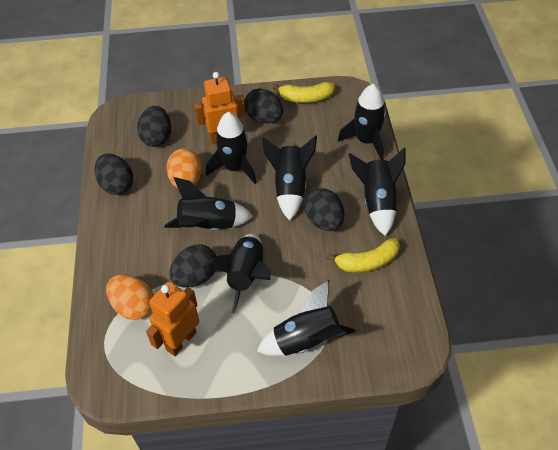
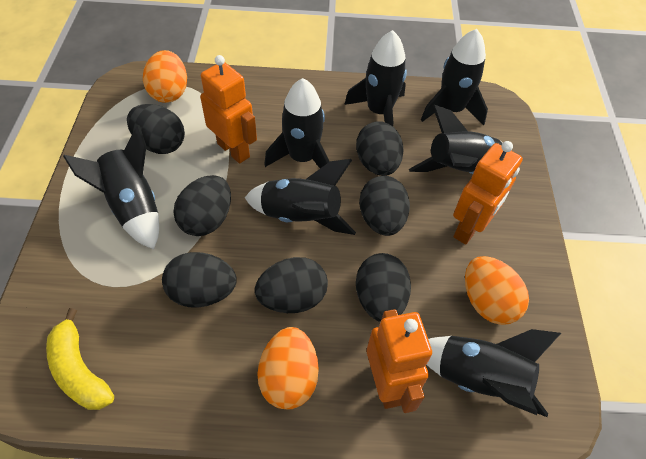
black egg: [94,154,133,195] [137,106,171,147] [169,244,216,288] [244,88,283,123] [304,188,344,231] = 5 -> [127,104,185,154] [162,252,237,308] [174,175,231,236] [255,257,328,313] [356,121,404,176] [356,253,411,322] [359,176,410,236] = 7
orange egg: [106,275,154,320] [166,148,202,188] = 2 -> [143,50,187,103] [257,327,319,409] [465,256,529,325] = 3
orange robot: [146,282,199,356] [194,72,245,144] = 2 -> [200,55,257,164] [366,309,432,413] [453,141,523,245] = 3
yellow banana: [273,82,335,103] [327,238,400,272] = 2 -> [46,308,114,410] = 1

